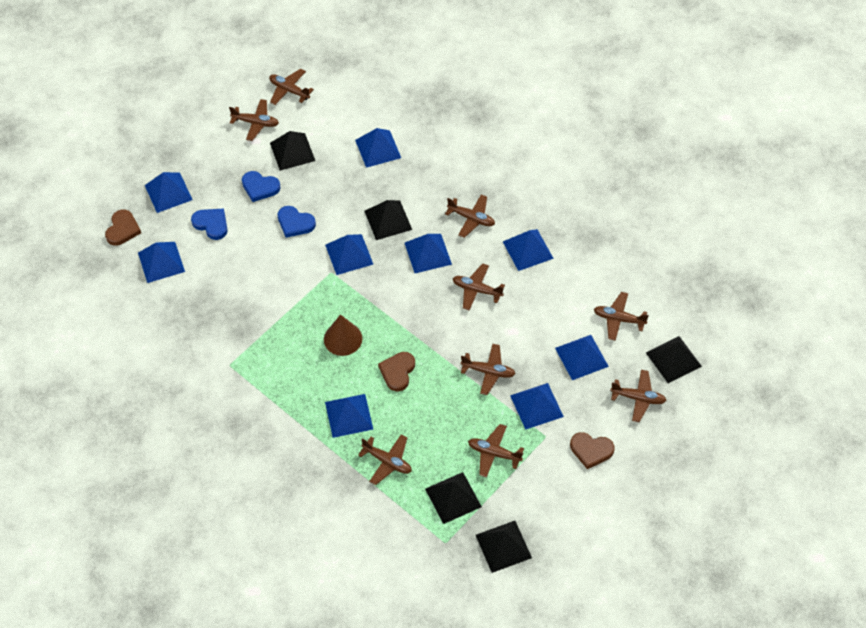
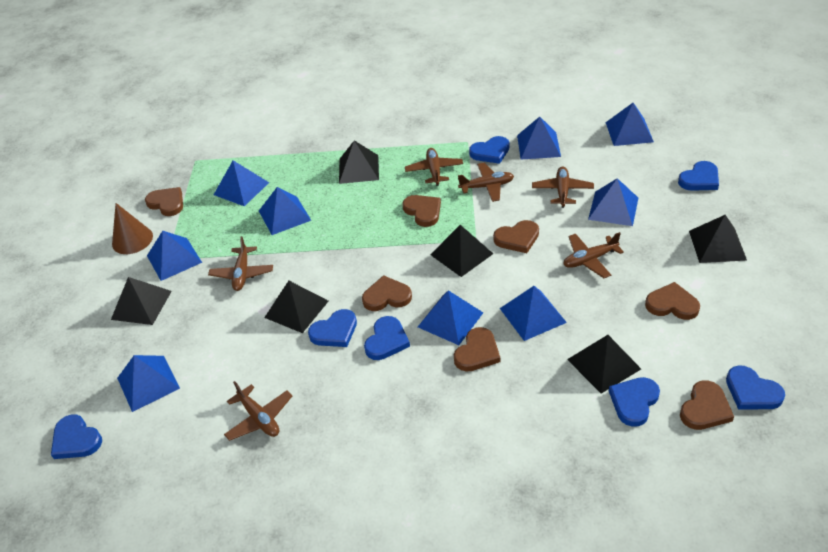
black pyramid: [270,131,315,171] [364,200,412,240] [425,472,482,524] [476,521,532,573] [646,336,702,383] = 5 -> [111,277,172,325] [264,281,329,333] [339,140,379,184] [430,225,493,277] [567,335,641,394] [689,215,747,263] = 6
blue heart: [191,208,228,240] [242,171,281,202] [278,206,316,238] = 3 -> [51,414,102,459] [308,309,357,347] [364,316,410,360] [469,136,510,164] [609,377,660,427] [678,161,719,191] [726,365,785,410] = 7
brown heart: [105,210,141,246] [378,352,415,392] [570,432,615,469] = 3 -> [145,187,183,216] [362,275,412,311] [403,195,441,227] [454,327,500,372] [493,220,539,253] [645,282,700,320] [680,380,734,430] = 7
brown plane: [229,99,279,141] [269,69,314,105] [358,434,412,485] [445,194,495,238] [453,264,505,310] [461,344,515,395] [468,424,524,478] [594,292,649,341] [610,370,667,422] = 9 -> [208,236,273,291] [224,381,292,441] [405,148,463,186] [458,163,514,202] [532,166,594,208] [563,232,624,278] = 6

